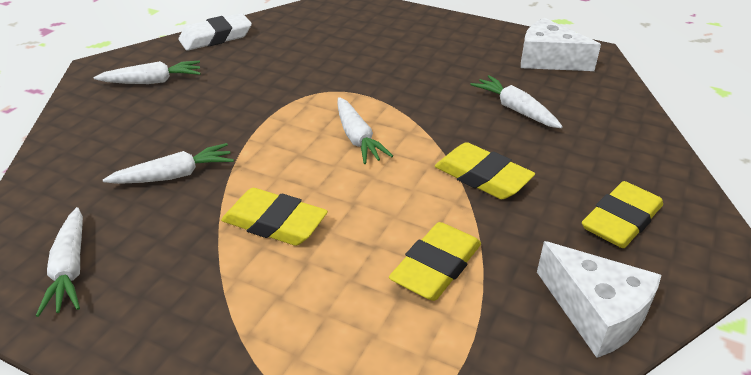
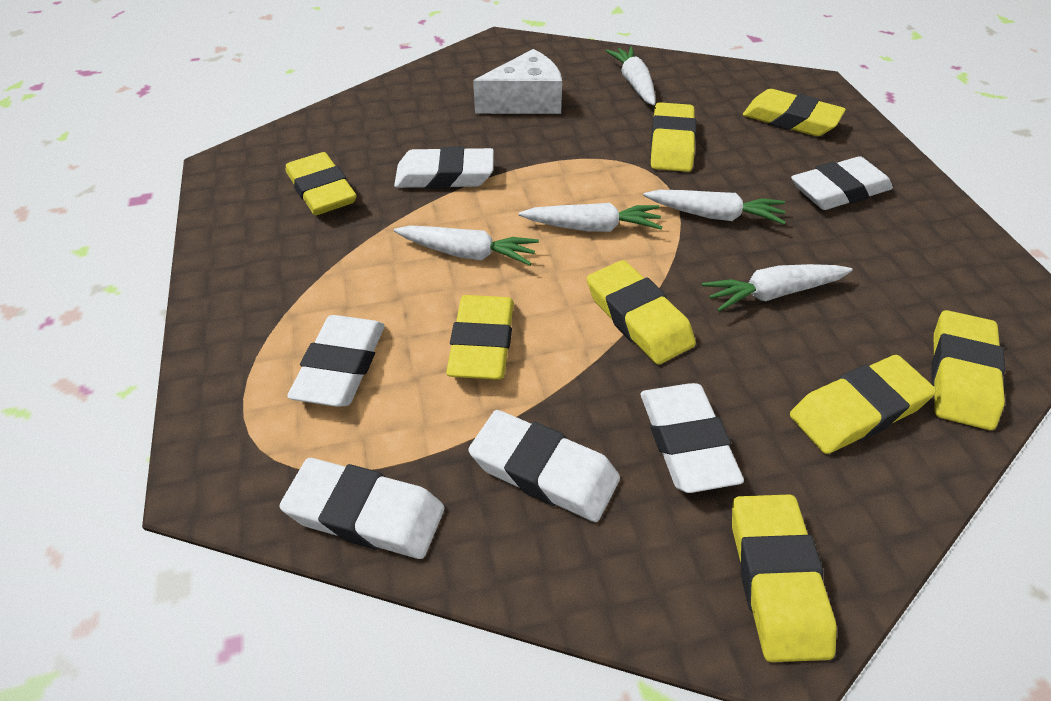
white cheese: [521,18,601,71] [537,241,662,358] = 2 -> [473,49,562,114] = 1
white eraser: [178,13,252,51] = 1 -> [280,458,445,559] [287,315,385,407] [394,146,494,189] [468,410,620,522] [641,383,744,493] [791,156,893,210] = 6
yellow eraser: [221,188,328,246] [389,222,481,301] [435,142,535,199] [582,181,663,248] = 4 -> [286,152,356,215] [446,295,514,380] [587,260,696,365] [650,102,696,172] [732,494,837,662] [743,89,846,136] [790,355,936,454] [931,310,1005,430] = 8

